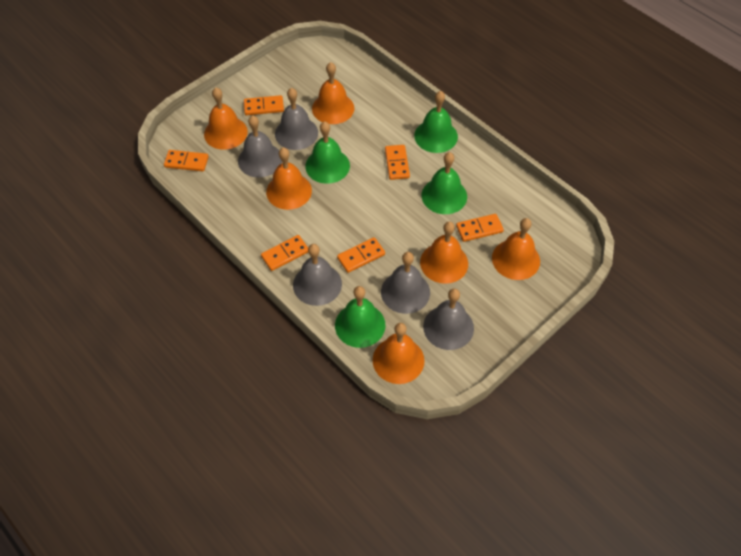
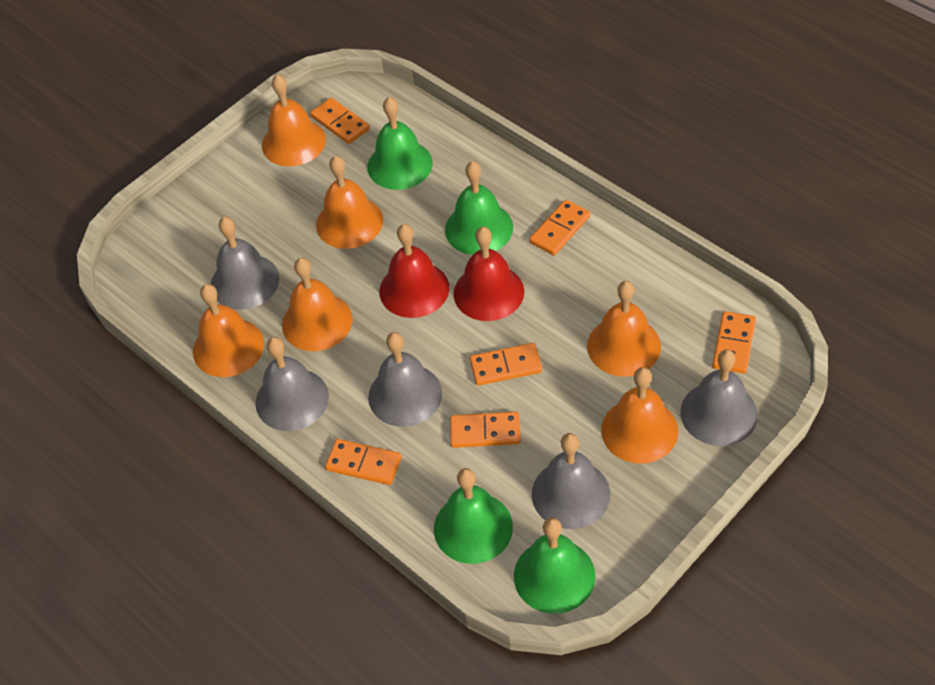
red bell: none = 0 -> [380,224,449,318] [454,227,524,321] = 2

